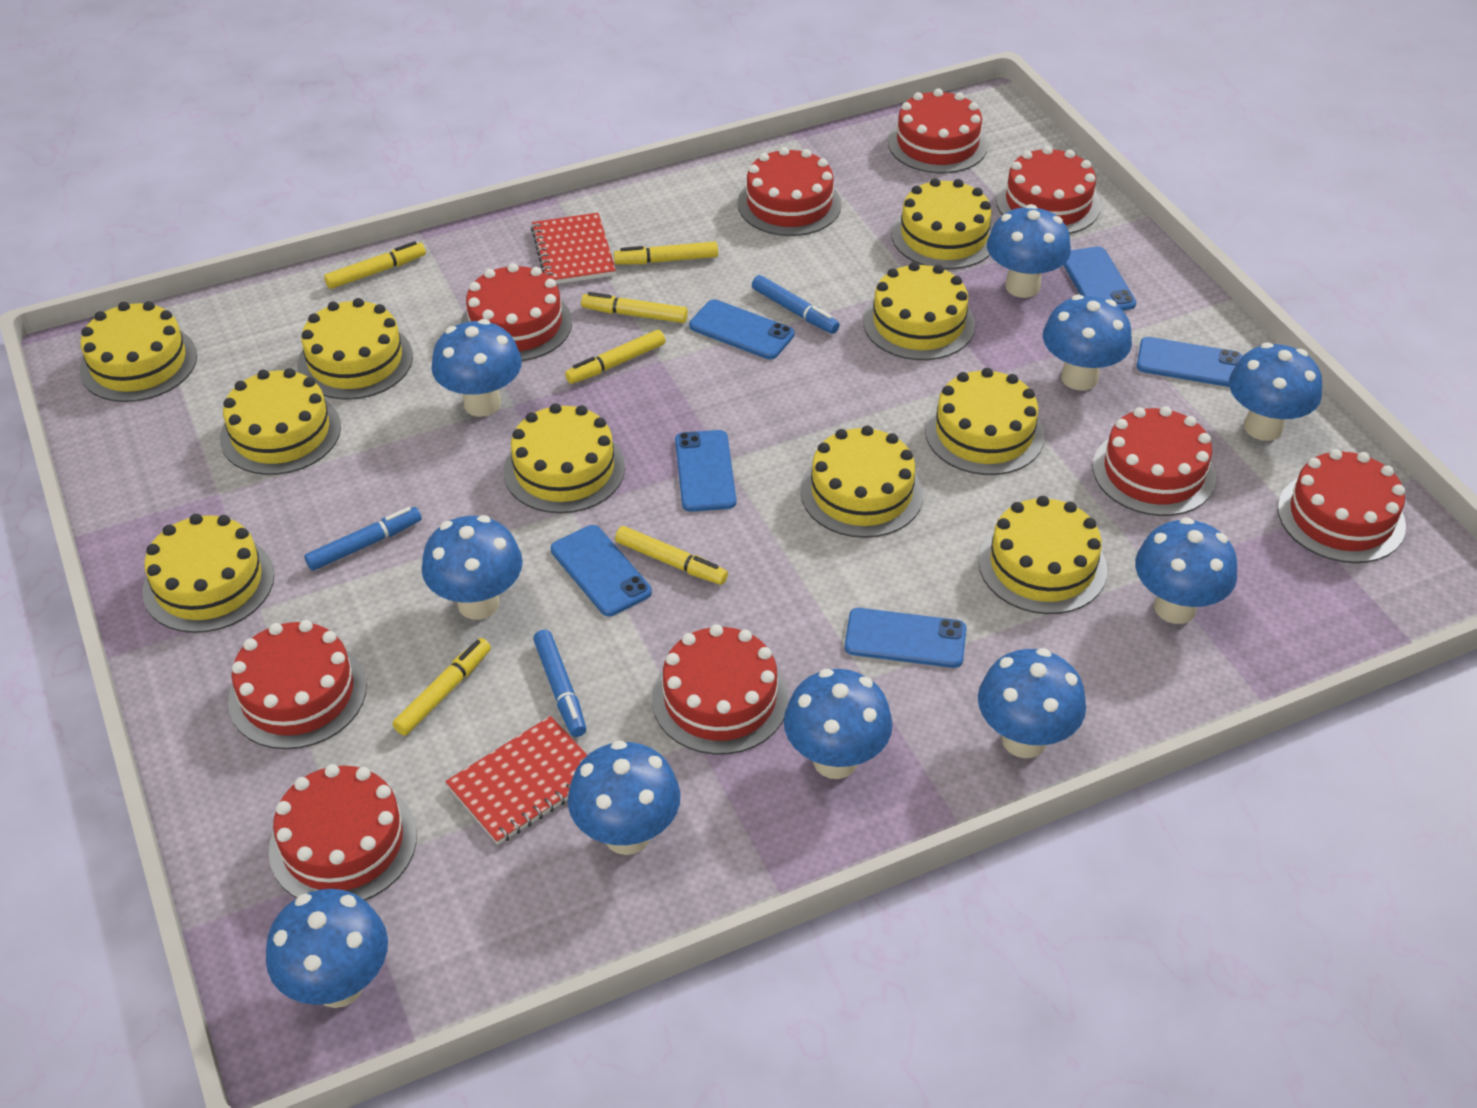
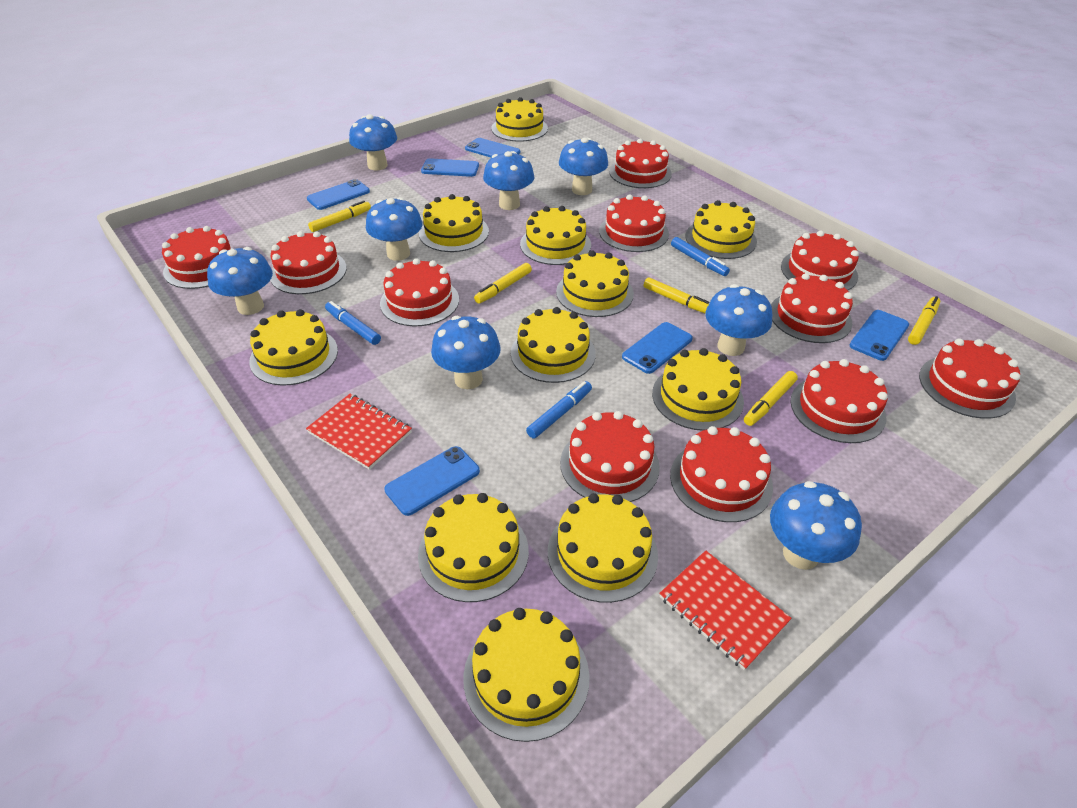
blue mushroom: [266,889,388,1008] [422,515,523,620] [431,319,522,417] [568,740,681,855] [784,669,893,779] [978,648,1086,758] [987,204,1071,298] [1043,295,1132,391] [1135,517,1237,624] [1229,343,1322,441] = 10 -> [207,247,273,315] [349,114,397,170] [366,197,423,261] [431,316,501,389] [483,151,535,210] [559,137,608,195] [705,284,772,356] [770,481,862,570] = 8
red cake: [228,620,367,749] [269,764,417,900] [460,263,572,361] [652,624,789,755] [738,147,841,236] [888,89,988,173] [996,146,1101,234] [1093,406,1216,516] [1278,449,1406,563] = 9 -> [162,226,233,289] [270,231,347,294] [380,258,459,326] [560,411,660,502] [599,194,669,252] [609,139,672,188] [670,426,773,522] [771,273,853,343] [781,231,859,290] [790,359,888,443] [919,338,1020,419] = 11
yellow cake: [80,301,197,402] [142,514,274,633] [220,368,341,475] [298,298,413,400] [504,403,625,513] [800,425,923,538] [863,262,975,360] [891,178,994,269] [925,368,1045,475] [978,496,1107,614] = 10 -> [249,309,338,386] [418,493,529,602] [419,194,489,252] [463,608,590,742] [491,97,548,142] [511,307,596,383] [520,206,591,265] [548,493,658,603] [556,251,634,317] [652,348,744,431] [685,200,757,259] = 11
yellow marker: [324,241,426,289] [392,638,491,736] [565,330,665,384] [581,292,688,323] [614,242,718,265] [615,526,728,585] = 6 -> [308,200,371,232] [474,263,532,304] [644,277,709,314] [744,371,798,426] [908,296,940,345] = 5

